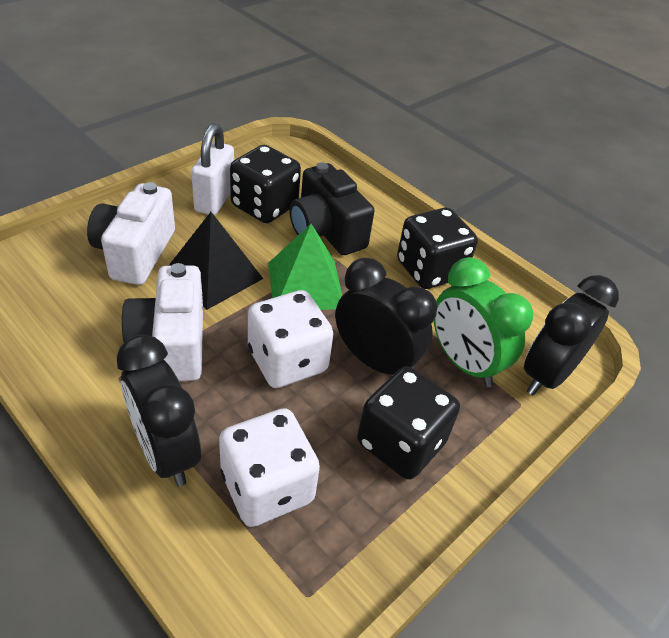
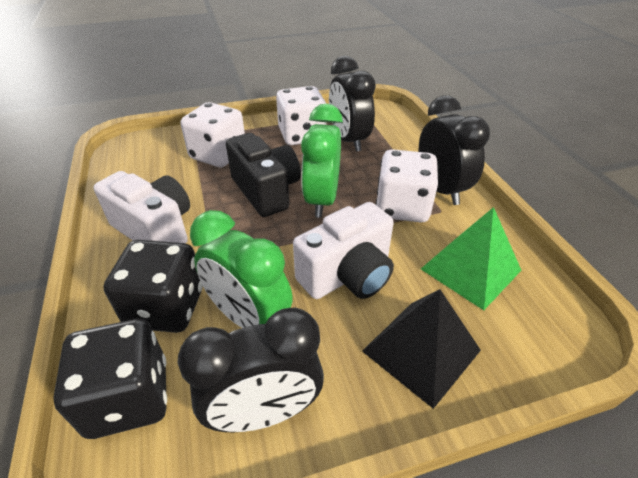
black dice: [230,145,301,223] [357,366,460,480] [397,208,478,289] = 3 -> [53,319,167,439] [103,240,203,333] = 2
green clock: [434,257,533,387] = 1 -> [190,210,293,328] [301,104,343,218] = 2
white dice: [219,408,320,527] [248,290,333,388] = 2 -> [181,102,245,167] [276,86,327,145] [376,149,438,222] = 3
white padlock: [191,123,234,215] = 1 -> none = 0

